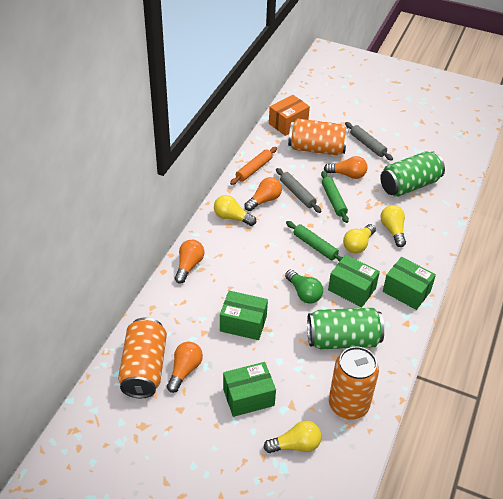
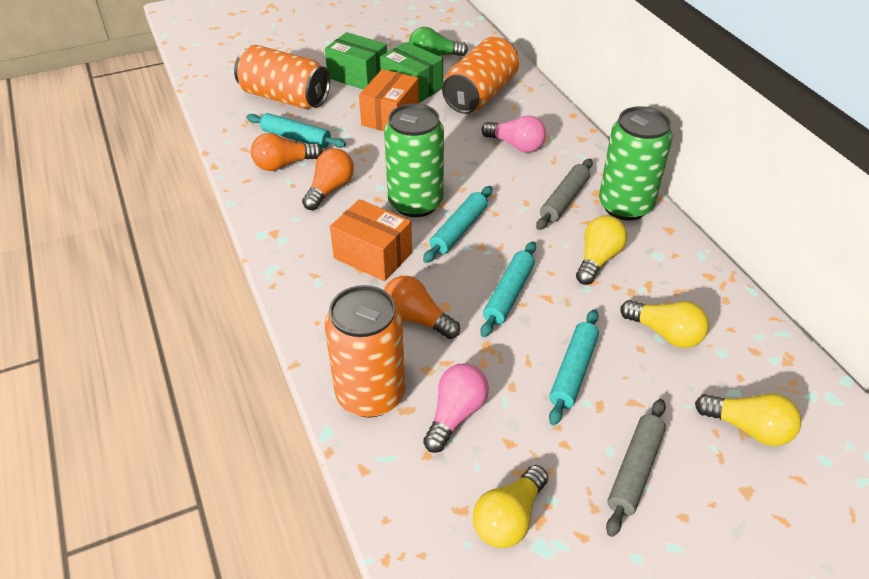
green box: [220,291,268,340] [223,362,276,417] [328,255,380,307] [383,257,436,310] = 4 -> [325,32,387,90] [380,42,443,103] = 2
green rolling pin: [286,221,343,262] [321,171,349,223] = 2 -> none = 0
orange box: [269,95,310,136] = 1 -> [330,199,412,281] [359,69,419,131] = 2
orange light bulb: [167,342,203,393] [175,240,204,284] [244,177,282,211] [324,156,367,179] = 4 -> [251,133,323,171] [302,148,354,210] [384,276,460,339] = 3
orange rolling pin: [230,147,277,185] = 1 -> none = 0
pink light bulb: none = 0 -> [423,363,489,453] [481,115,546,153] = 2
turquoise rolling pin: none = 0 -> [247,113,346,148] [423,186,492,263] [480,241,536,337] [549,309,599,426] = 4

